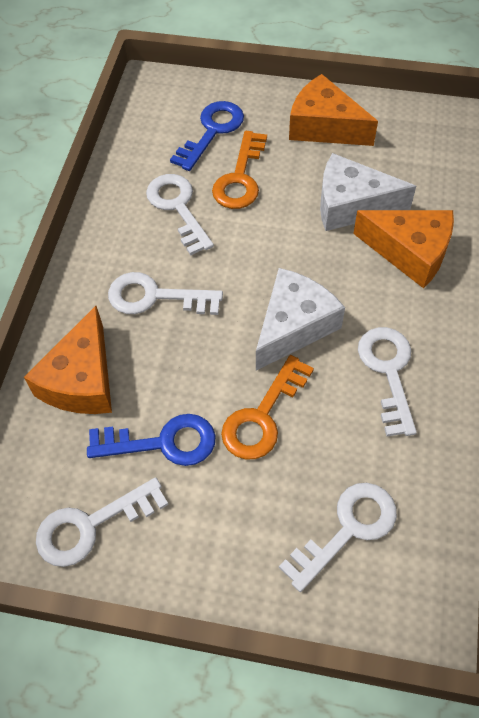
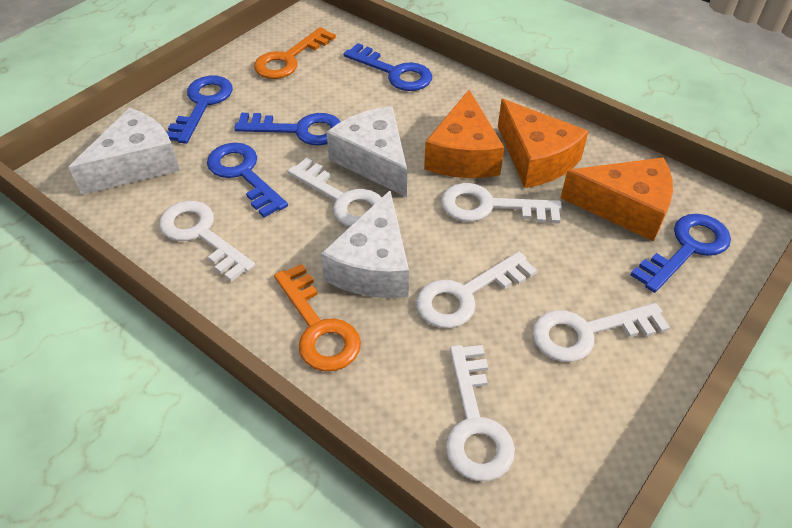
blue key: [87,414,216,466] [170,101,244,171] = 2 -> [166,76,233,144] [207,143,288,218] [234,113,341,145] [344,43,432,91] [631,214,731,293] = 5
white cheese: [256,268,345,371] [320,153,416,231] = 2 -> [69,108,180,195] [321,191,409,298] [326,106,407,197] = 3
white key: [36,477,168,567] [108,272,223,315] [146,174,214,256] [279,483,397,592] [358,327,417,437] = 5 -> [159,201,255,282] [288,158,382,227] [416,252,537,328] [441,183,562,224] [446,345,515,481] [532,303,670,362] = 6

